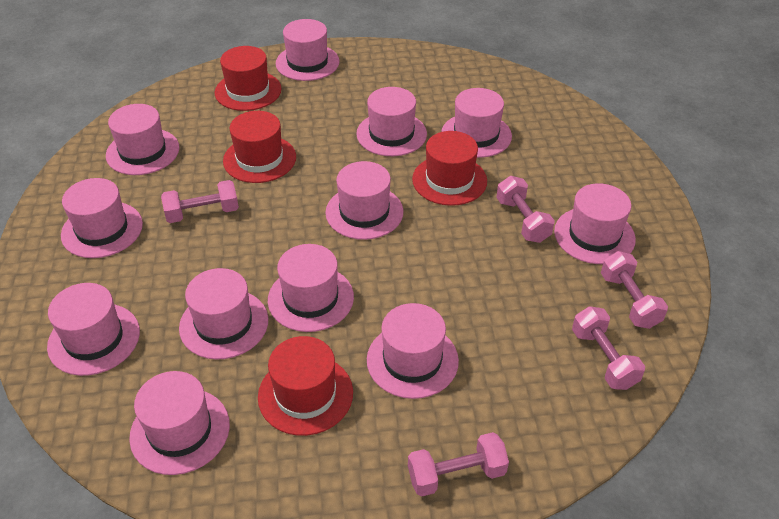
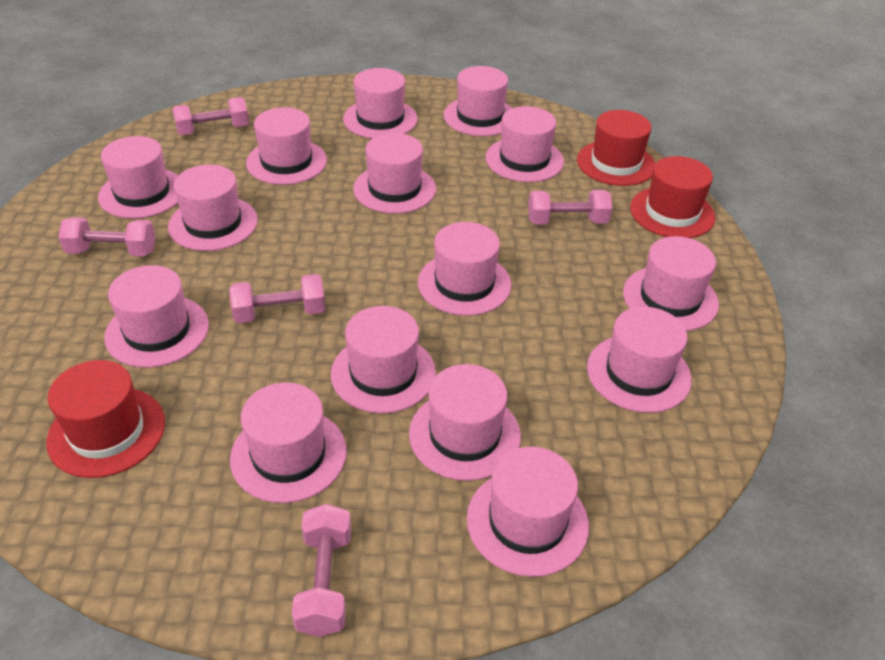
pink hat: [47,283,140,376] [61,178,143,258] [106,104,179,175] [129,371,230,475] [179,268,268,360] [268,244,354,332] [276,19,339,81] [325,161,403,240] [356,87,427,156] [367,303,459,399] [441,88,512,158] [554,183,636,264] = 12 -> [98,136,178,219] [104,265,209,368] [168,165,258,251] [230,383,347,503] [246,107,327,185] [331,306,436,413] [343,68,418,139] [353,133,436,214] [409,364,521,481] [418,222,511,316] [444,66,512,136] [467,447,589,577] [485,106,564,182] [587,307,692,413] [623,236,719,331] = 15
red hat: [215,46,281,111] [223,111,296,183] [258,336,353,436] [412,131,487,206] = 4 -> [46,360,165,478] [577,110,655,186] [630,156,715,238] = 3

